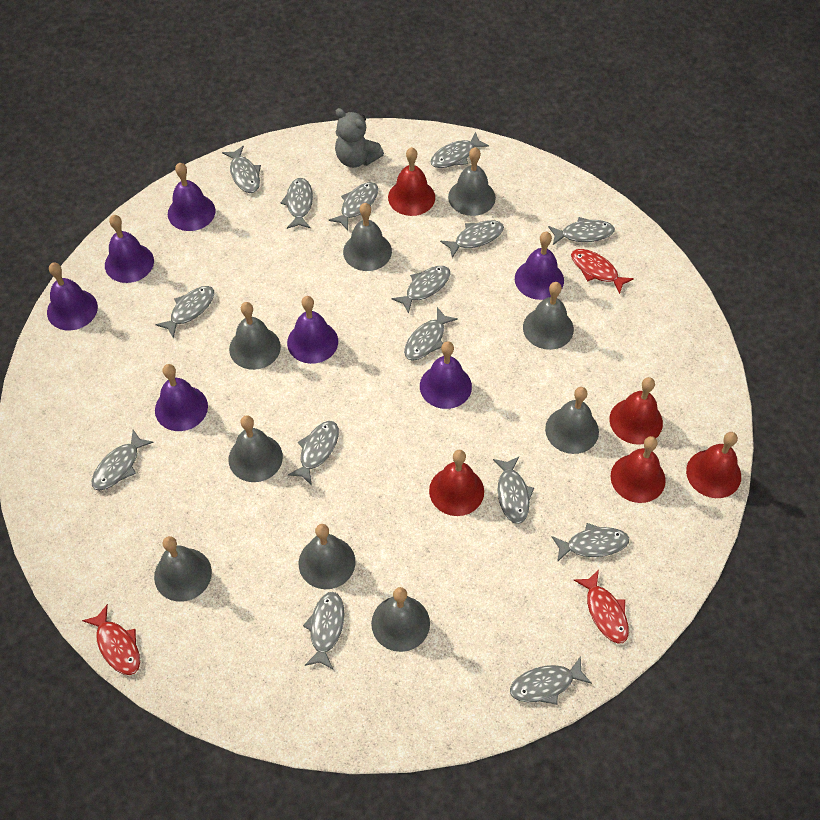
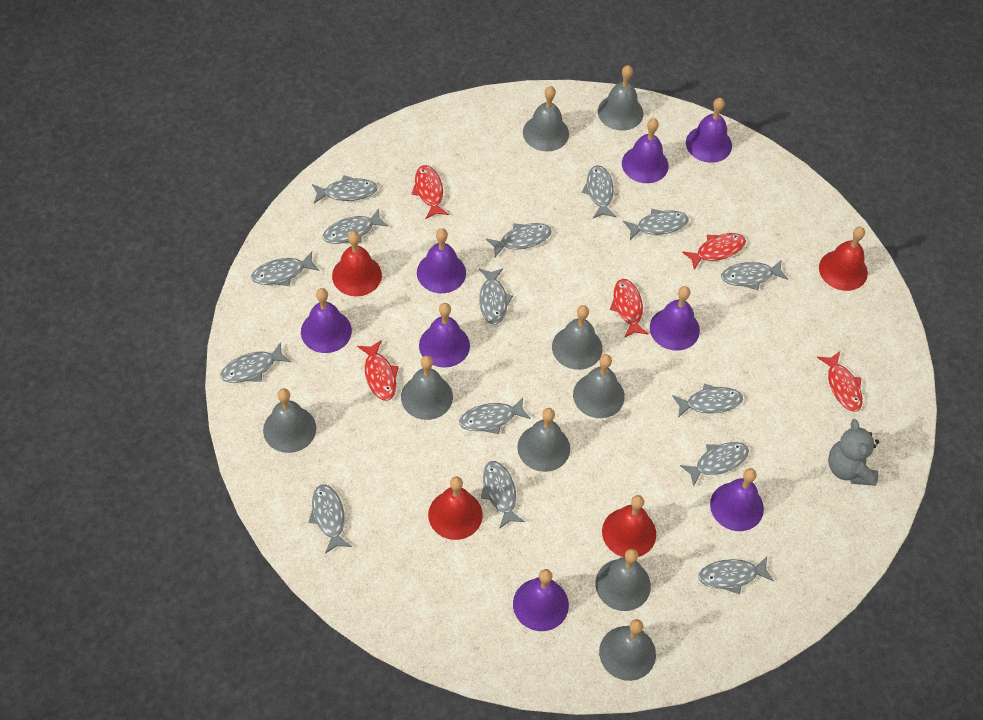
purple bell: [47,263,98,331] [105,215,154,283] [155,364,208,431] [168,163,216,231] [287,296,338,364] [420,341,472,409] [515,232,564,300] = 7 -> [301,288,352,353] [417,228,466,293] [419,303,470,368] [513,569,569,631] [622,118,669,183] [650,286,700,350] [686,98,732,163] [710,468,764,531] = 8
red bell: [388,147,435,216] [429,450,484,516] [609,377,663,445] [610,436,666,503] [686,432,741,498] = 5 -> [332,231,382,296] [428,476,483,540] [602,495,656,557] [819,226,868,291] = 4
red fish: [82,604,140,675] [571,249,634,294] [574,570,629,644] = 3 -> [357,340,399,400] [411,165,449,219] [610,279,649,338] [682,233,746,270] [817,352,863,412] = 5

